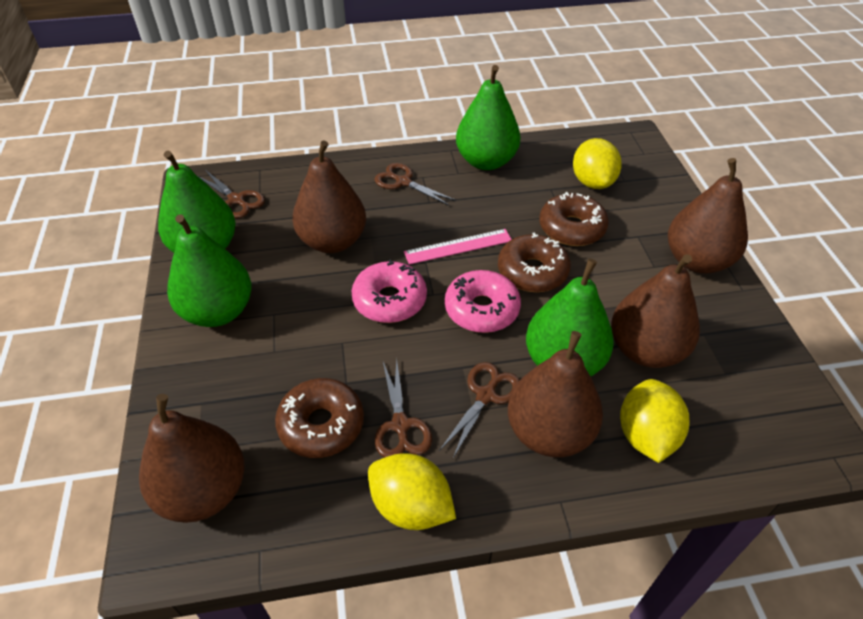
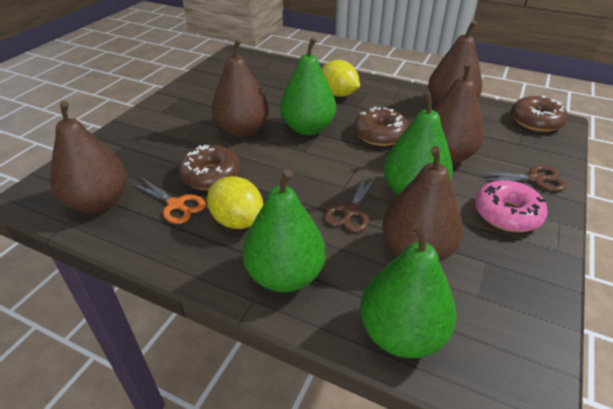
brown scissors: [198,170,265,218] [375,163,456,206] [375,359,432,458] [439,362,520,458] = 4 -> [325,175,377,232] [477,165,567,191] = 2
orange scissors: none = 0 -> [132,177,206,224] = 1
pink donut: [352,259,427,323] [445,270,521,333] = 2 -> [475,180,548,232] = 1
pink ruler: [404,229,511,265] = 1 -> none = 0
yellow lemon: [368,453,456,530] [573,138,622,189] [620,379,689,463] = 3 -> [207,176,263,229] [321,60,360,97] = 2

